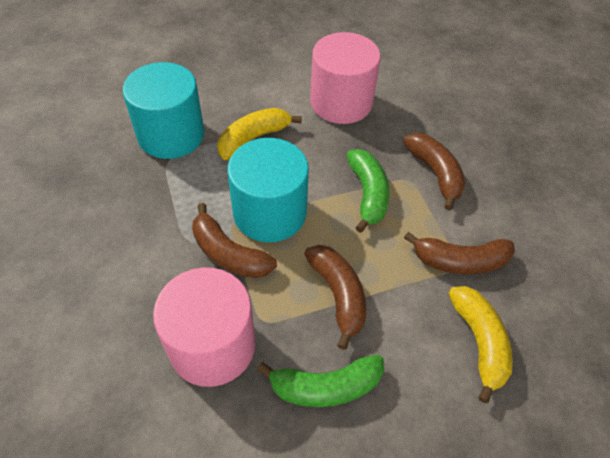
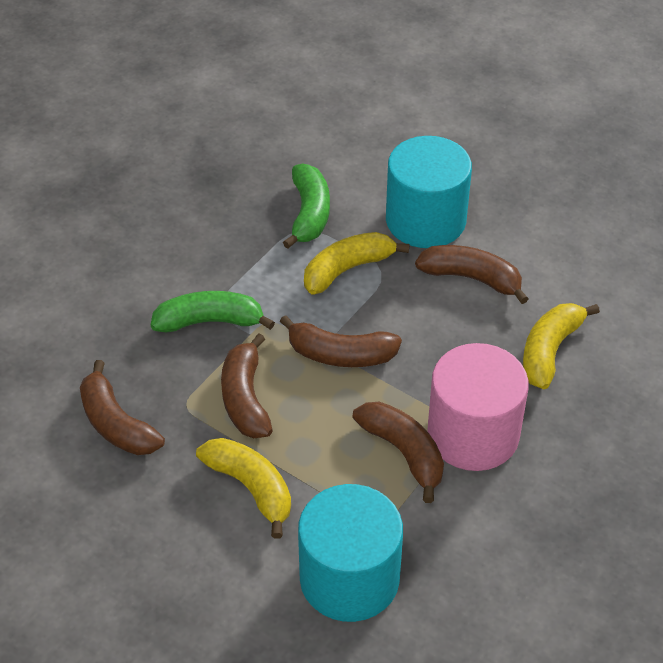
brown banana: [192,203,277,278] [304,245,366,350] [403,133,466,210] [404,232,515,275] = 4 -> [80,360,165,455] [221,334,273,438] [280,315,402,367] [352,402,444,503] [415,245,529,304] = 5
pink cylinder: [153,267,256,387] [310,32,380,124] = 2 -> [427,343,529,471] = 1
yellow banana: [217,108,302,160] [448,286,513,403] = 2 -> [196,438,291,539] [304,232,409,295] [523,303,600,389] = 3

